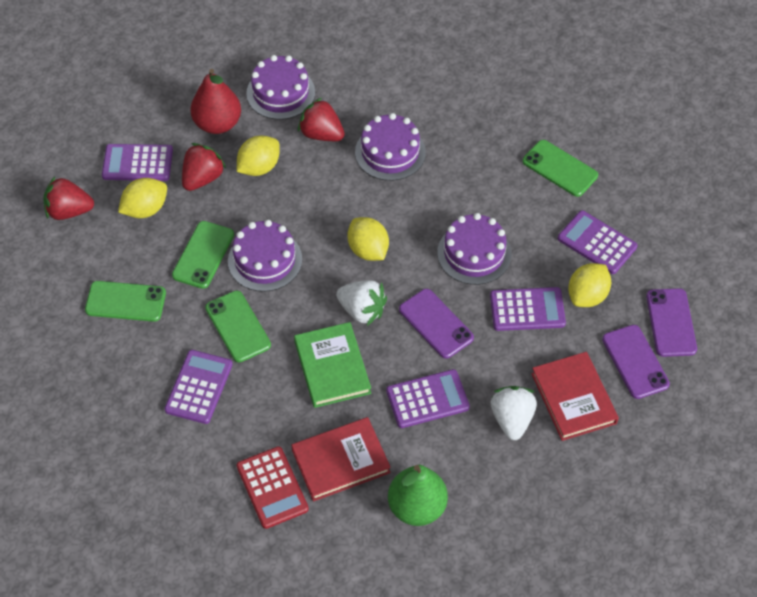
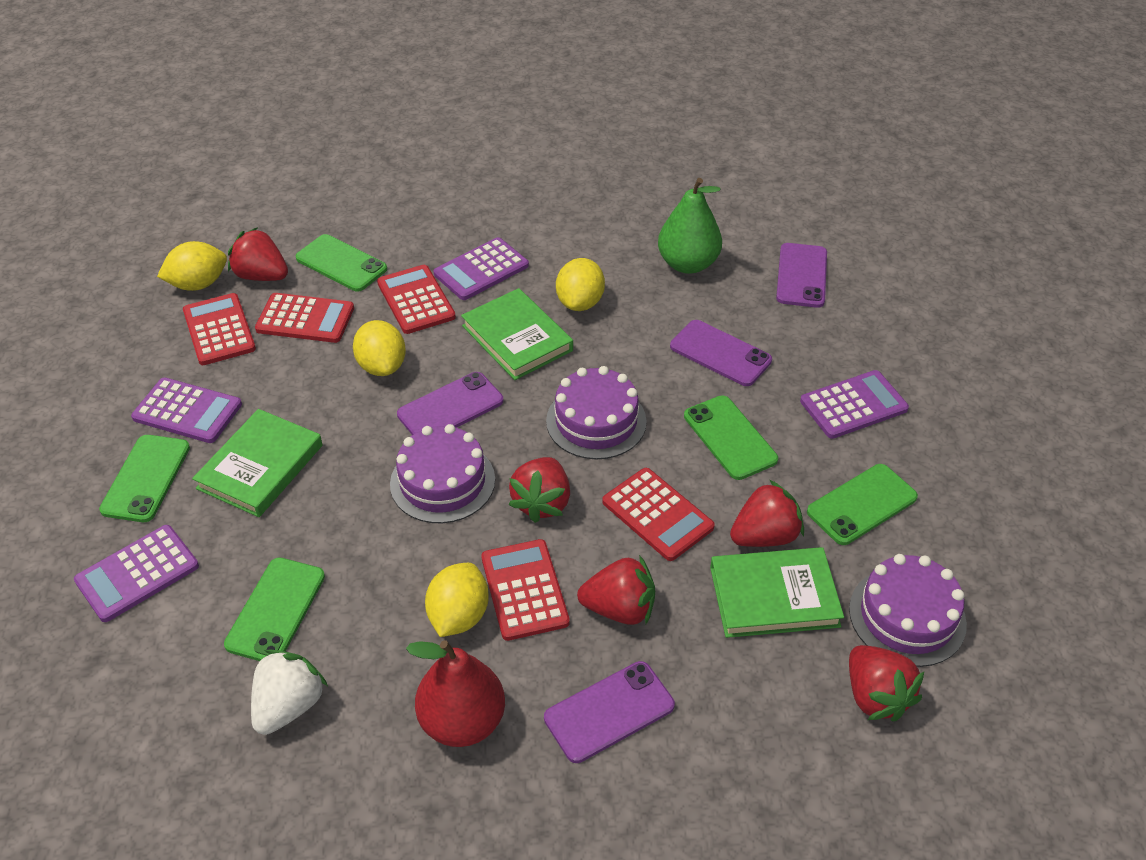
green book: [294,322,371,408] = 1 -> [192,409,323,517] [461,288,573,380] [710,547,844,638] = 3
green phone: [85,281,166,322] [172,221,234,289] [205,291,271,362] [522,140,598,197] = 4 -> [99,435,190,522] [224,558,325,661] [296,234,387,292] [684,395,778,480] [807,464,918,545] = 5
purple cake: [228,220,302,292] [246,55,315,120] [355,113,426,181] [437,213,512,285] = 4 -> [390,424,495,523] [546,366,647,459] [849,554,967,667] = 3
purple calculator: [102,144,173,181] [164,350,233,424] [386,369,470,428] [490,287,566,331] [558,210,638,274] = 5 -> [74,525,199,622] [131,378,242,443] [433,237,529,300] [800,370,909,439] = 4
purple phone: [399,289,474,359] [602,325,670,399] [646,288,697,357] = 3 -> [397,372,503,435] [544,661,675,763] [670,320,772,386] [776,243,827,308] = 4
red book: [291,417,391,501] [531,352,619,441] = 2 -> none = 0
red calculator: [237,446,309,529] = 1 -> [183,293,256,365] [255,293,354,343] [377,265,456,334] [481,539,570,641] [602,468,715,561] = 5
red strawberry: [43,177,94,220] [182,143,226,191] [298,98,345,141] = 3 -> [228,227,288,281] [508,457,570,523] [577,555,655,625] [730,480,804,547] [849,645,924,722] = 5
white strawberry: [336,280,387,326] [491,386,537,440] = 2 -> [251,649,328,735] = 1

